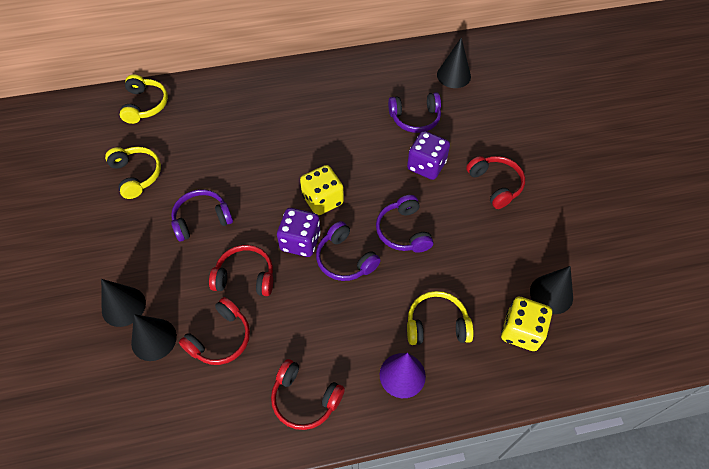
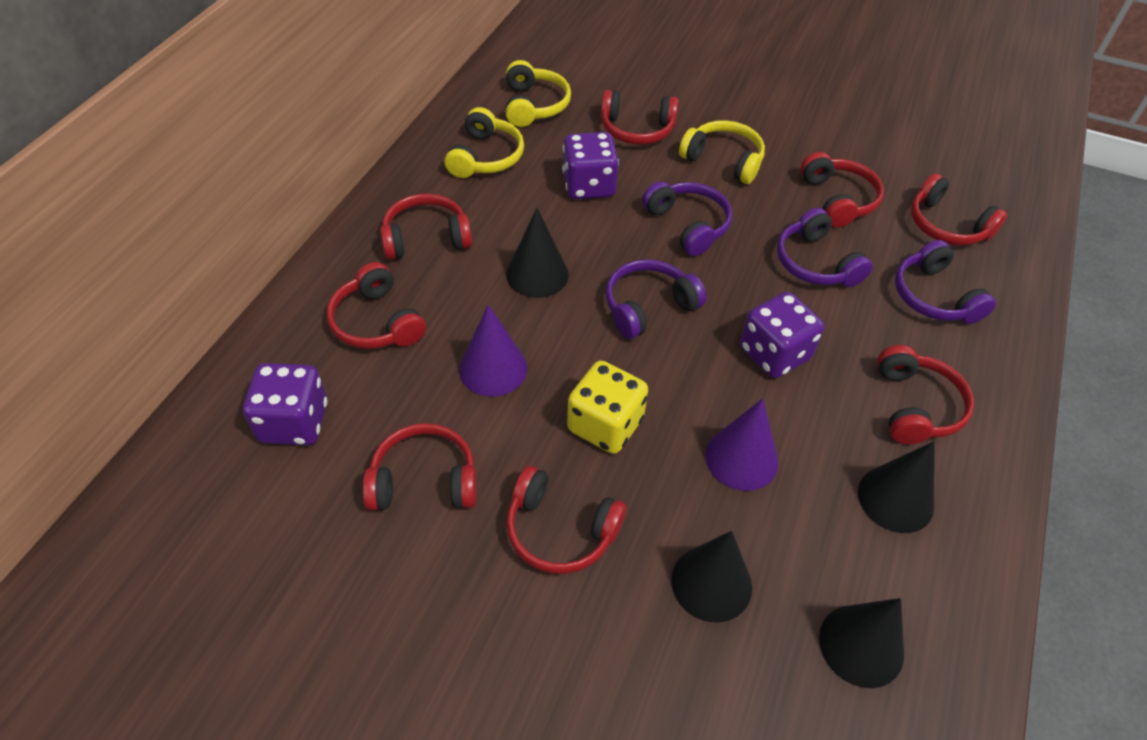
purple cone: [380,353,426,398] = 1 -> [459,304,527,397] [705,399,779,491] = 2
purple dice: [277,208,321,257] [407,131,450,180] = 2 -> [243,363,327,445] [562,132,619,199] [740,292,824,378] = 3
red headphones: [179,297,250,365] [209,245,273,296] [271,359,345,430] [466,156,525,209] = 4 -> [327,262,426,349] [363,423,477,511] [380,193,472,260] [506,466,627,574] [601,90,679,145] [800,152,884,228] [877,345,974,444] [911,173,1007,246] = 8
yellow dice: [300,165,344,215] [501,297,552,351] = 2 -> [567,361,648,454] = 1

